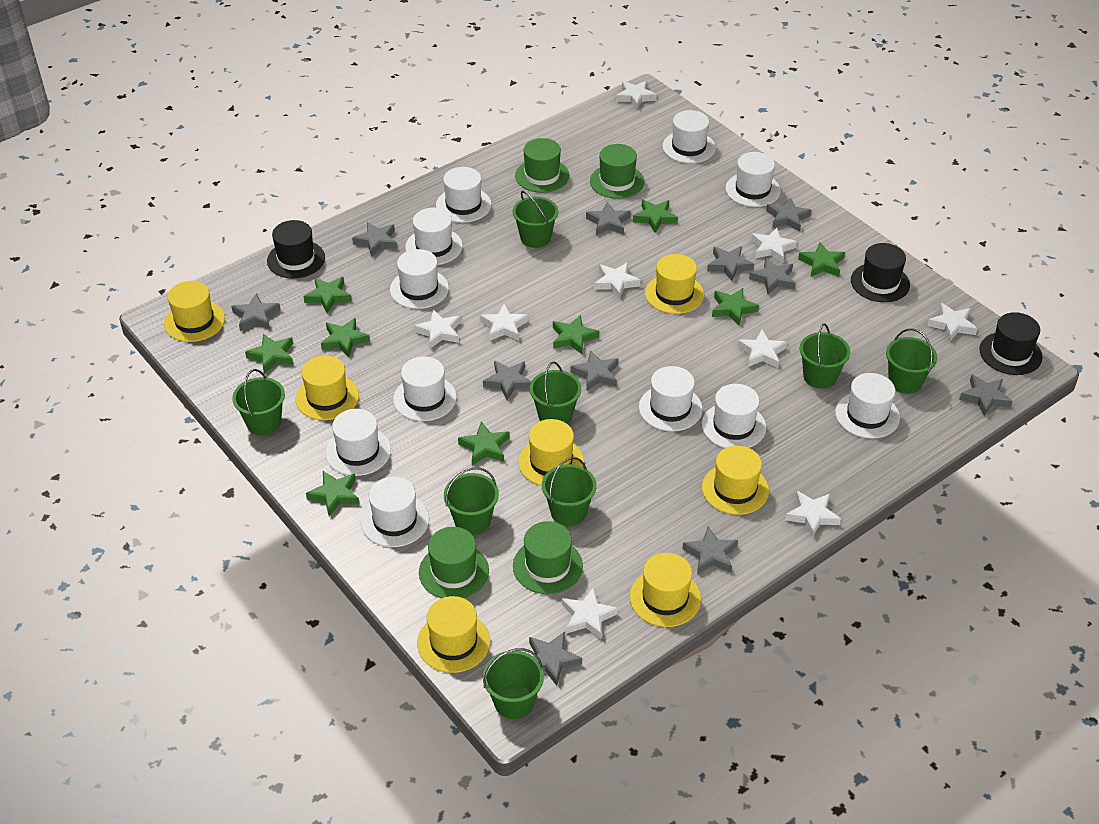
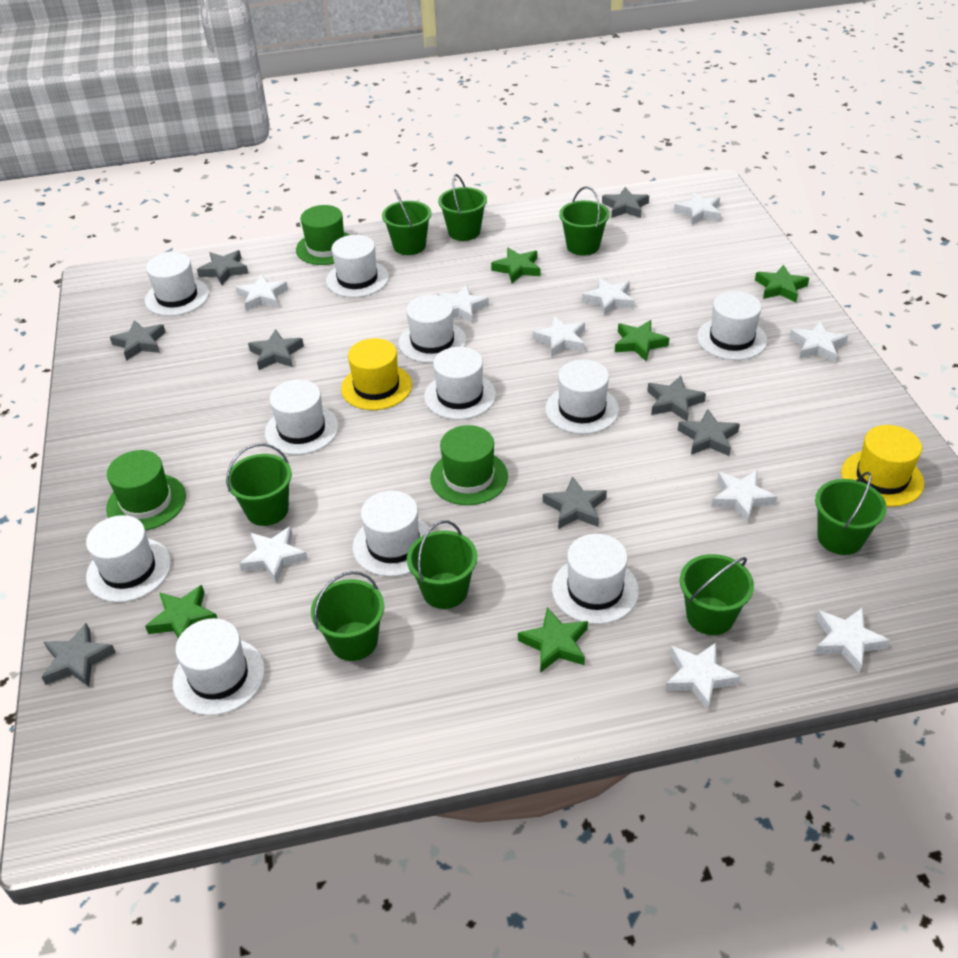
black hat: [267,220,325,279] [851,243,910,302] [979,312,1042,375] = 3 -> none = 0
green hat: [419,527,489,598] [513,521,583,594] [515,138,569,193] [590,144,644,199] = 4 -> [106,450,186,530] [296,205,349,265] [430,425,508,505] = 3
green star: [245,334,293,374] [303,277,352,313] [306,471,359,516] [321,318,370,358] [458,422,510,465] [553,315,599,354] [633,199,678,233] [712,288,759,325] [798,242,845,277] = 9 -> [145,585,218,638] [491,248,540,283] [518,607,588,673] [615,320,669,362] [755,265,809,302] = 5
grey star: [231,293,280,331] [352,222,397,257] [483,361,532,400] [529,632,582,686] [570,350,619,392] [586,202,631,235] [683,527,738,574] [707,246,754,281] [749,258,795,295] [766,198,812,232] [959,374,1012,416] = 11 -> [41,623,116,687] [110,320,166,361] [197,250,248,285] [248,329,304,370] [543,476,607,529] [602,187,649,218] [647,376,706,421] [678,409,740,456] = 8
white star: [414,310,461,349] [480,304,528,341] [562,587,618,639] [594,262,641,299] [616,81,657,109] [737,330,787,368] [751,228,797,263] [785,491,841,538] [927,303,978,342] = 9 -> [236,274,288,311] [239,526,308,584] [438,285,489,323] [533,316,585,357] [582,278,635,316] [665,643,741,710] [674,192,721,225] [711,470,778,523] [789,321,848,363] [815,607,890,673] = 10
yellow hat: [164,281,225,342] [295,356,359,420] [417,596,490,673] [518,419,584,486] [630,553,701,627] [645,254,704,314] [702,446,769,515] = 7 -> [341,338,412,410] [841,425,924,507] = 2

